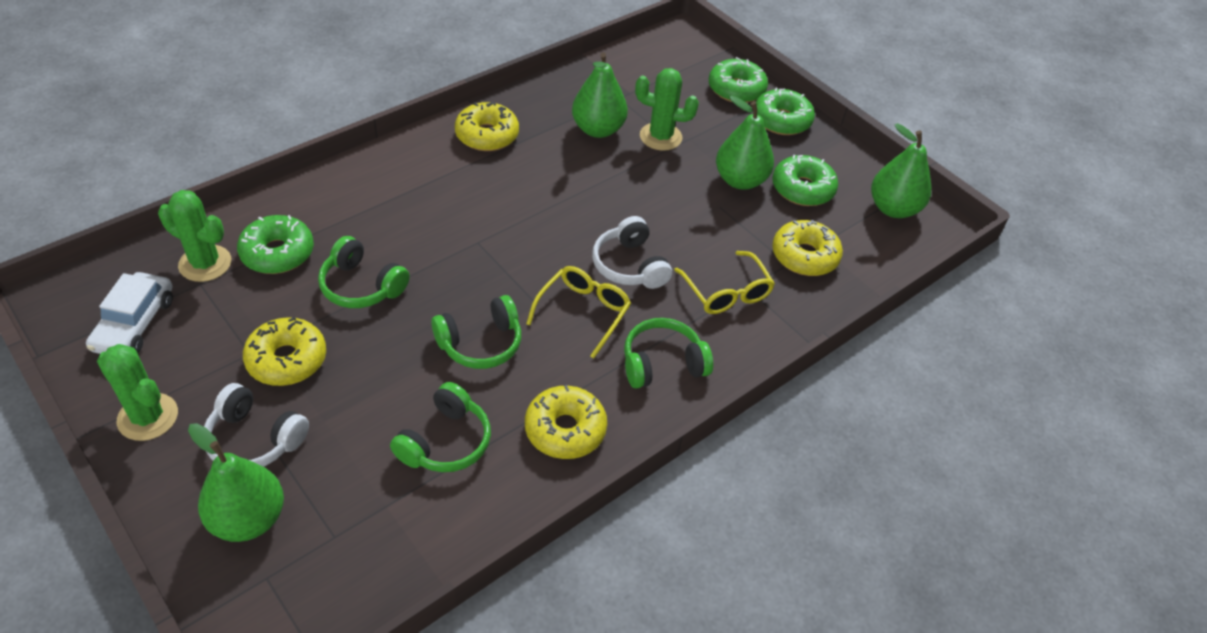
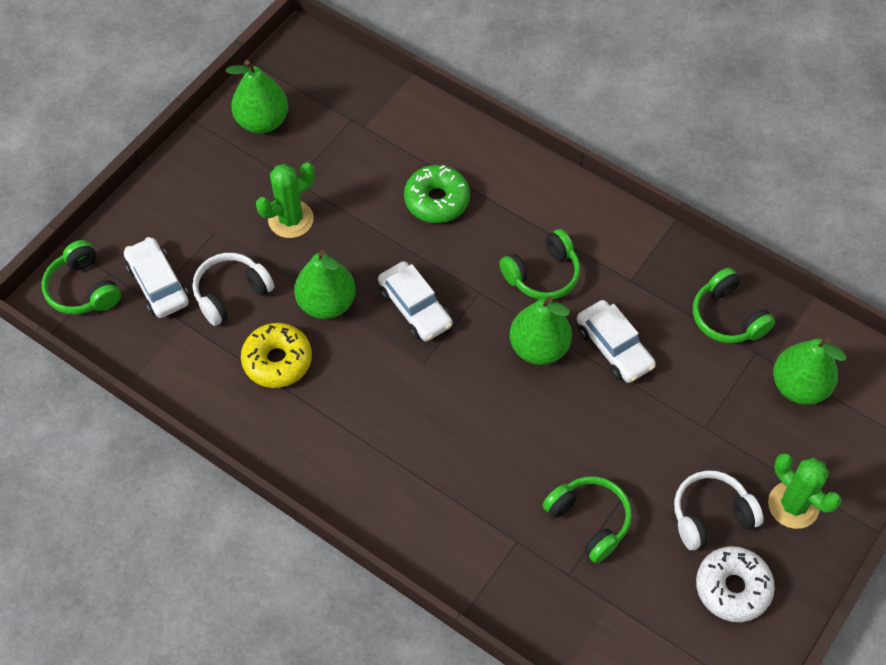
green cactus: [97,344,178,441] [158,190,231,282] [635,68,699,151] = 3 -> [256,162,315,238] [768,453,841,529] = 2
green donut: [237,215,314,274] [709,57,768,103] [756,88,815,135] [772,154,838,206] = 4 -> [404,165,470,223] = 1
white car: [86,272,173,354] = 1 -> [124,237,189,318] [378,261,452,341] [577,300,656,383] = 3
white donut: none = 0 -> [696,546,775,622] = 1
yellow donut: [243,317,326,386] [455,102,519,151] [525,385,607,459] [772,220,843,276] = 4 -> [241,323,312,388] = 1
yellow glasses: [526,266,631,358] [674,251,775,314] = 2 -> none = 0

